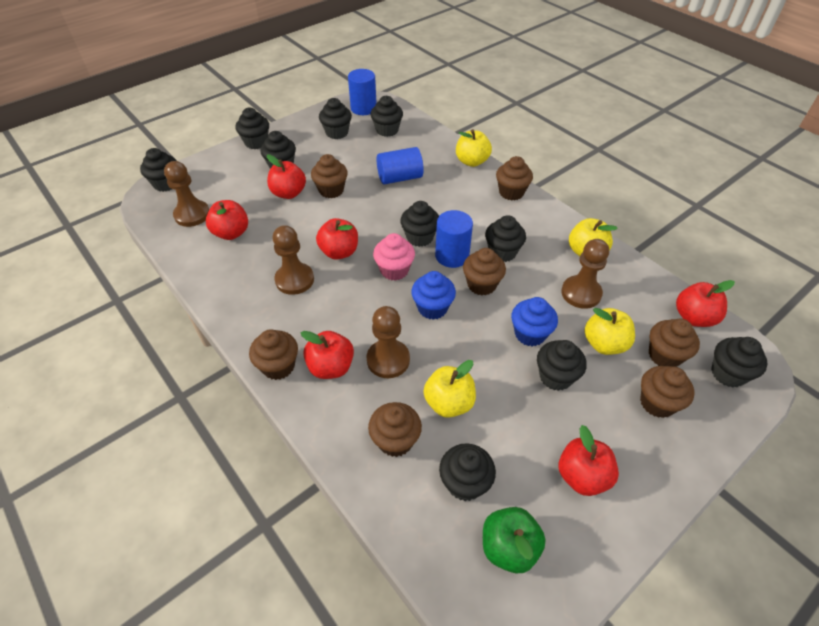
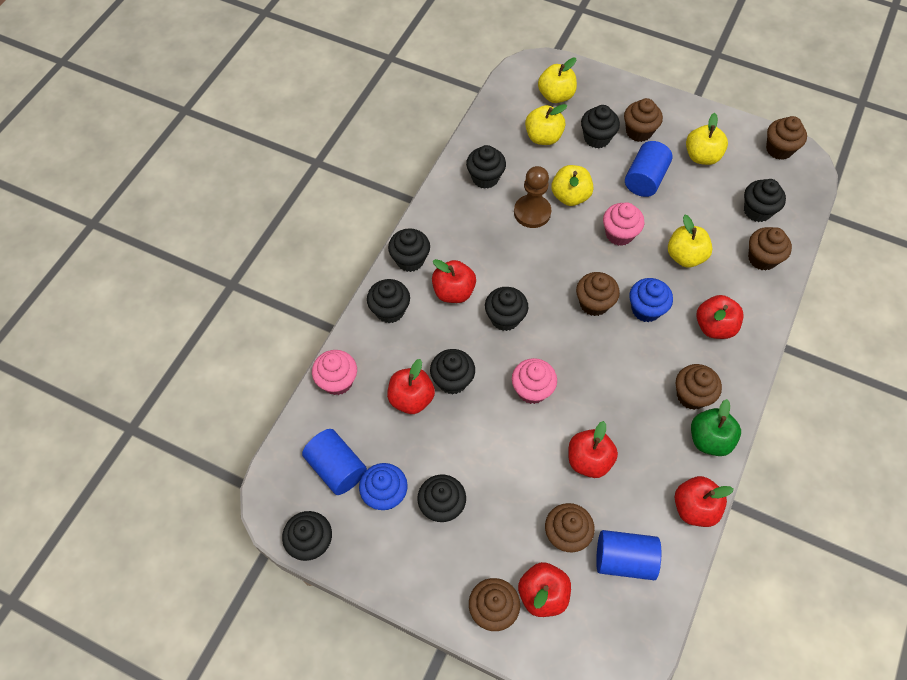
black cupcake: [140,148,176,192] [235,108,269,149] [260,131,296,168] [319,98,352,139] [371,96,403,137] [400,201,439,247] [439,443,496,501] [485,215,526,262] [537,340,587,391] [711,337,767,387] = 10 -> [282,511,332,561] [367,279,410,323] [388,228,430,272] [417,474,466,522] [430,349,475,394] [466,145,506,189] [485,287,528,331] [581,105,620,148] [744,179,786,222] = 9
brown pawn: [164,161,209,227] [273,225,314,295] [366,306,410,378] [561,239,609,309] = 4 -> [514,166,552,228] = 1
pink cupcake: [373,233,415,281] = 1 -> [312,350,357,395] [512,358,557,404] [603,202,645,246] = 3
yellow apple: [423,360,476,418] [456,129,492,167] [569,218,618,256] [585,308,635,355] = 4 -> [525,104,567,145] [538,58,577,103] [551,165,593,206] [668,215,713,267] [686,113,728,165] = 5

